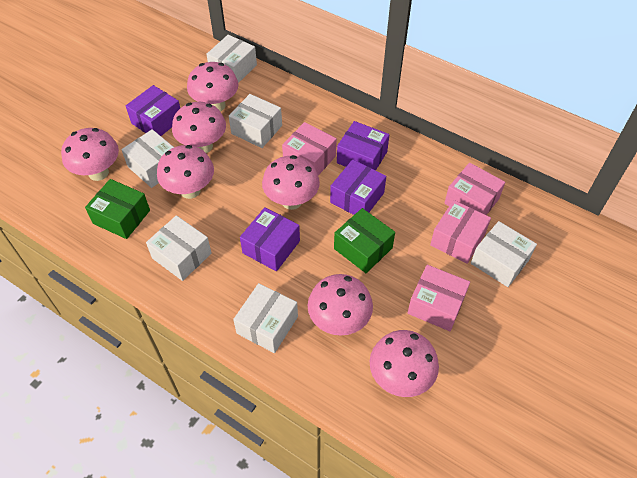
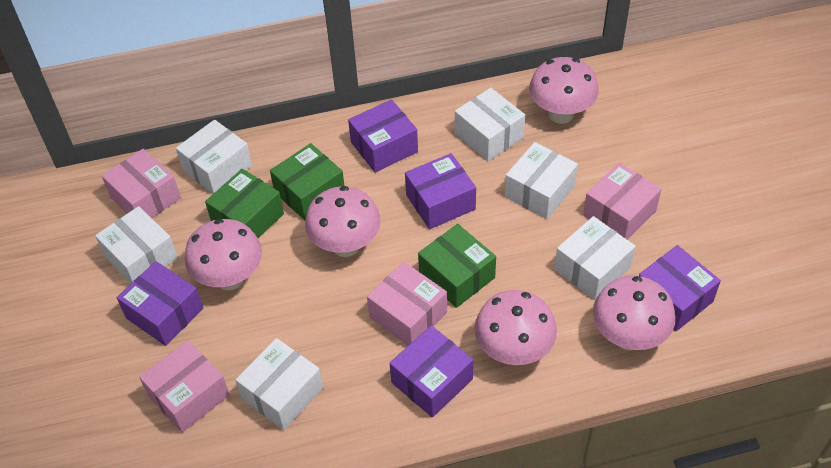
green box: [85,179,150,239] [334,208,395,273] = 2 -> [205,169,284,238] [270,143,344,221] [418,224,496,308] = 3
pink mushroom: [61,128,119,181] [157,145,214,199] [172,102,226,153] [187,62,239,112] [262,155,320,210] [308,274,373,336] [370,330,439,397] = 7 -> [185,219,262,290] [305,186,381,257] [474,290,557,365] [529,57,599,124] [593,276,675,350] = 5
purple box: [126,85,180,136] [240,207,300,271] [330,159,386,215] [337,121,390,170] = 4 -> [117,261,203,346] [348,99,418,173] [390,326,473,417] [405,153,476,229] [639,245,721,331] = 5

